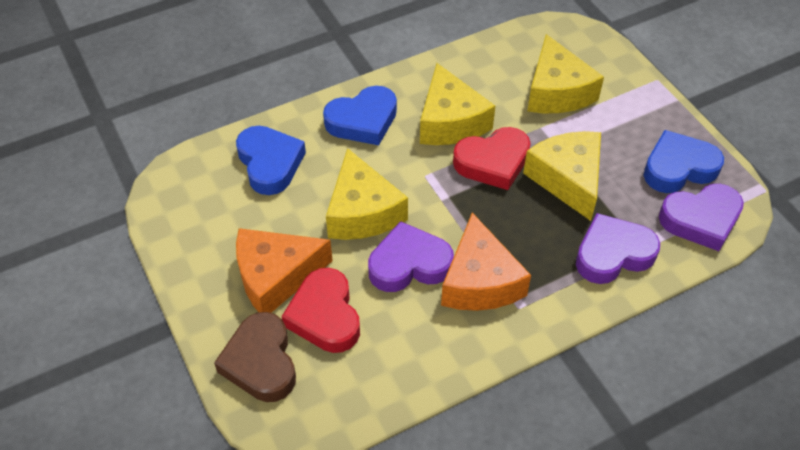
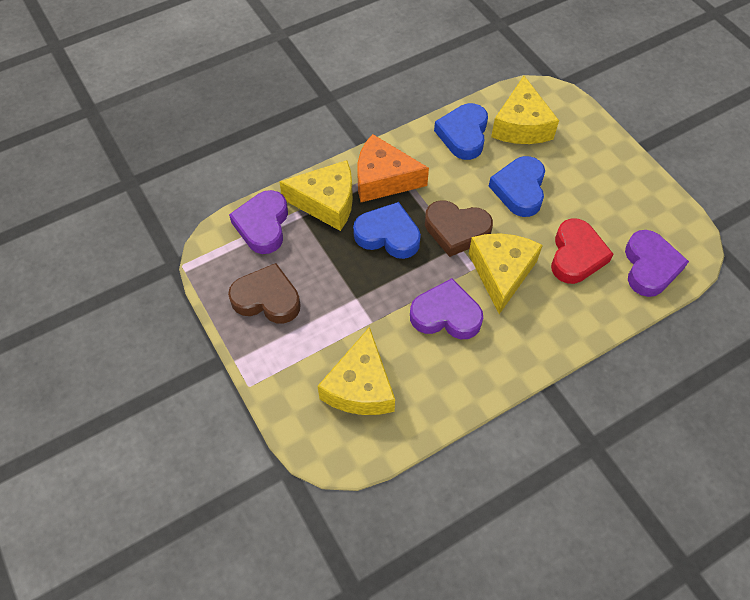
brown heart: [214,312,296,402] = 1 -> [228,263,301,324] [425,200,493,257] = 2
orange cheese: [236,228,333,313] [441,213,531,311] = 2 -> [357,134,429,202] = 1
red heart: [281,268,360,353] [453,127,531,190] = 2 -> [551,218,613,284] = 1

